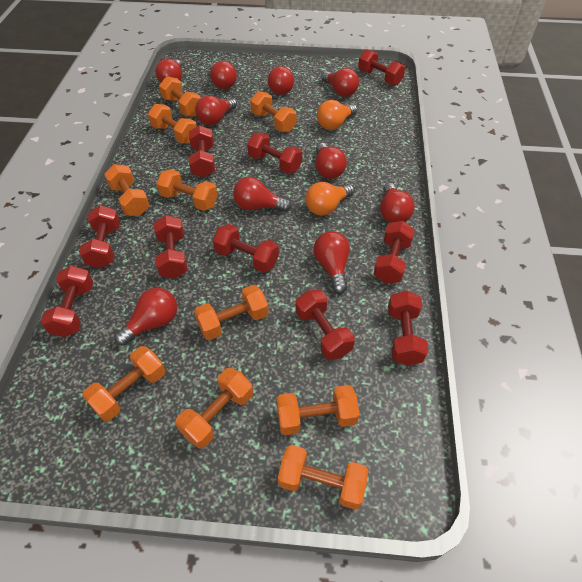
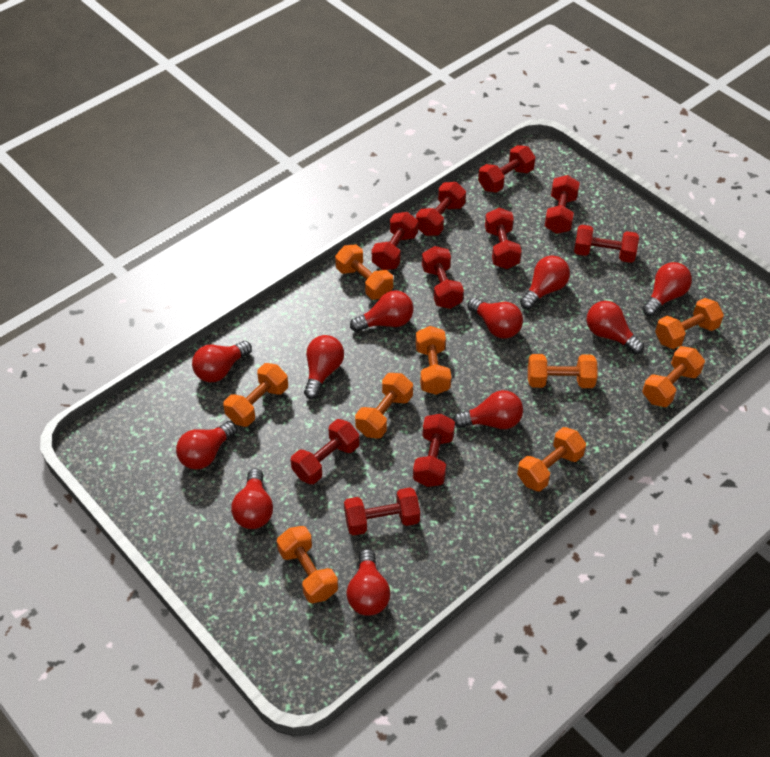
orange dumbbell: [82,346,166,421] [104,164,149,216] [148,104,197,144] [156,169,218,211] [159,76,201,117] [175,368,253,449] [194,285,269,340] [250,91,297,132] [277,385,359,435] [278,445,369,510] = 10 -> [223,363,288,427] [277,526,338,603] [335,244,393,300] [355,373,413,439] [416,326,451,395] [517,427,586,491] [528,354,597,388] [643,346,705,407] [655,298,724,349] = 9
orange light bulb: [306,182,354,216] [317,100,357,130] = 2 -> none = 0
red light bulb: [114,288,177,346] [155,58,182,83] [195,95,237,125] [210,61,237,89] [233,177,292,212] [268,66,294,95] [314,231,350,294] [315,143,347,179] [321,68,359,97] [380,183,415,223] = 10 -> [176,421,237,470] [192,341,252,382] [231,468,273,529] [304,335,344,399] [347,549,390,616] [350,290,413,332] [453,390,523,429] [468,298,523,339] [520,255,570,309] [587,301,644,354] [642,262,692,316] = 11

